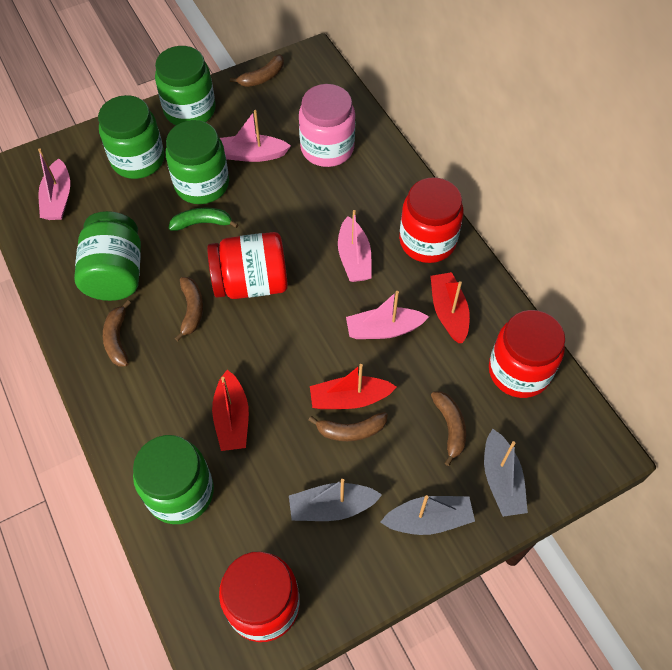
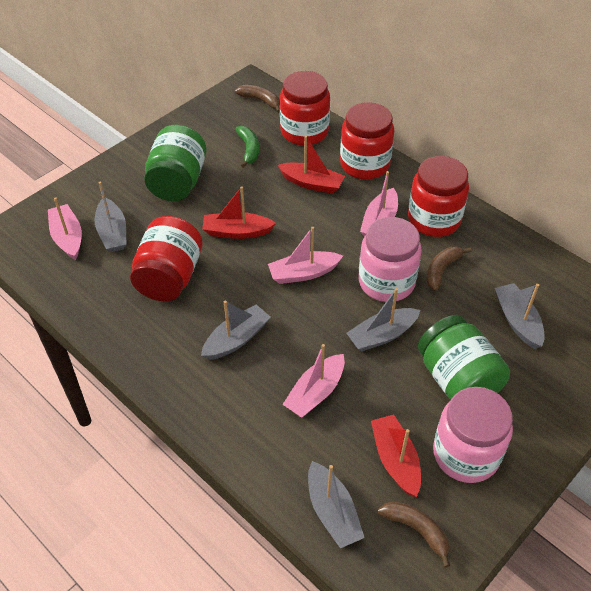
brown banana: [103,300,131,366] [175,277,203,341] [230,54,284,87] [308,412,388,441] [431,391,466,466] = 5 -> [235,85,280,113] [378,501,450,568] [426,247,471,291] = 3
green jar: [74,211,141,301] [98,95,164,179] [133,435,214,524] [155,46,216,125] [166,120,229,204] = 5 -> [144,125,206,201] [418,315,510,400] = 2
grey boat: [289,479,382,521] [380,495,475,535] [484,429,528,517] = 3 -> [95,182,126,252] [201,301,270,360] [308,461,365,548] [347,288,420,352] [495,283,545,349] = 5
pink jar: [299,84,355,167] = 1 -> [358,217,422,302] [433,387,513,483] = 2

